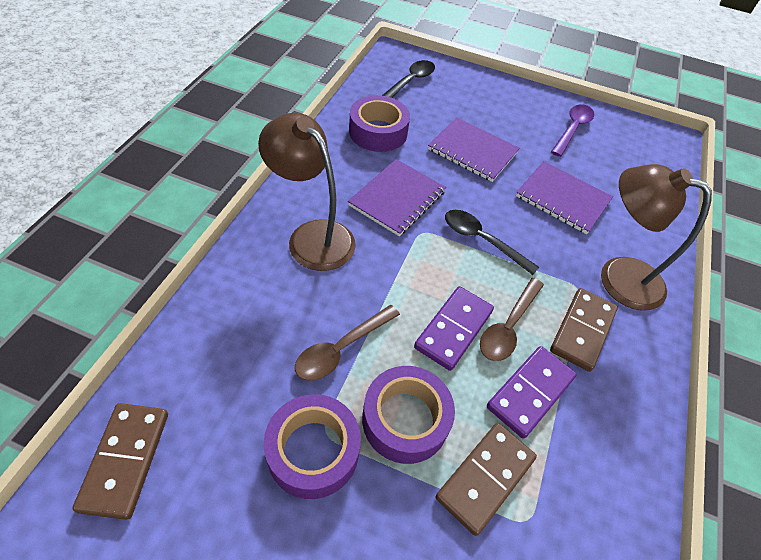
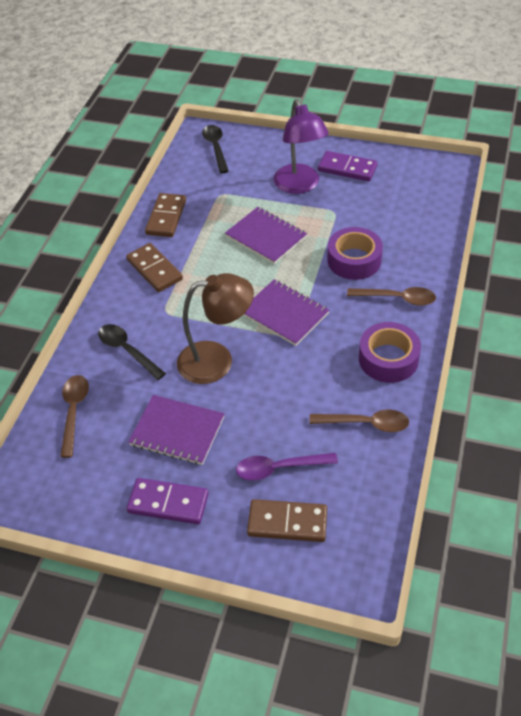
brown lamp: [258,113,356,271] [601,164,712,311] = 2 -> [177,273,254,384] = 1
brown spoon: [295,305,400,381] [480,278,544,361] = 2 -> [60,375,89,458] [309,410,409,432] [347,287,436,306] = 3
purple lamp: none = 0 -> [274,99,329,194] = 1
purple tape: [264,394,361,499] [349,95,410,152] [362,366,455,464] = 3 -> [327,227,383,280] [359,322,421,383] = 2

